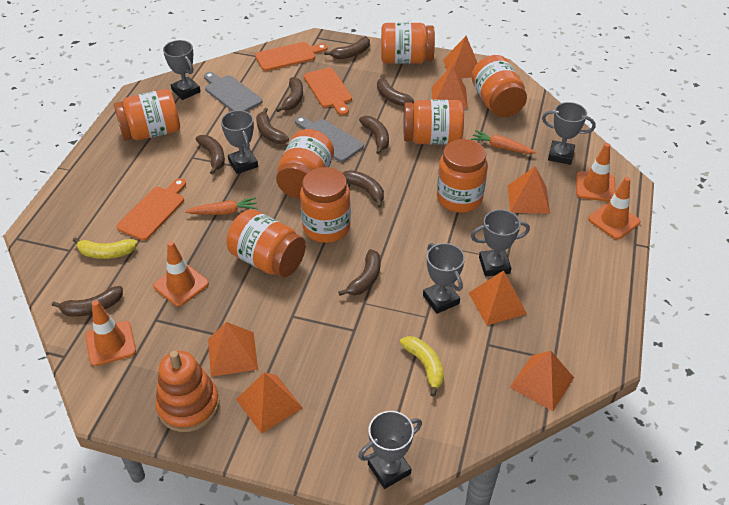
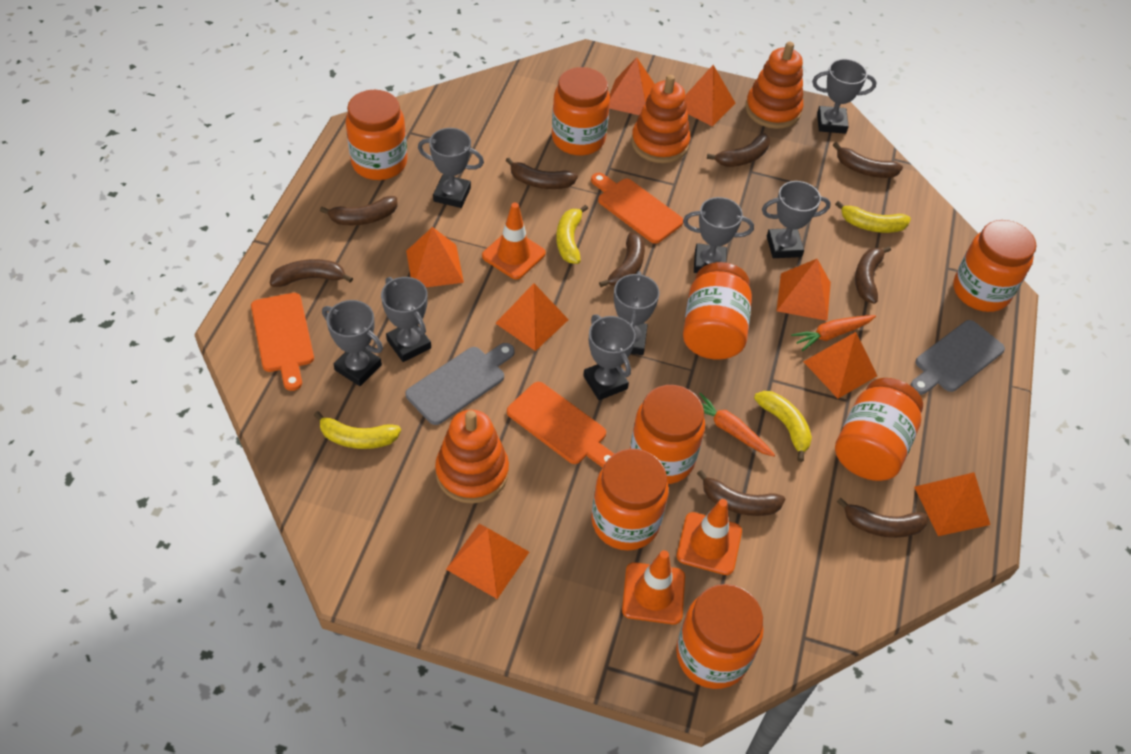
grey trophy: [163,40,201,100] [221,110,258,174] [358,411,422,489] [423,243,465,314] [470,209,530,276] [542,102,596,165] = 6 -> [322,300,383,386] [381,277,431,362] [418,128,484,208] [583,314,636,400] [614,271,660,355] [683,197,754,273] [762,181,831,258] [812,59,876,134] = 8
orange pyramid: [208,322,258,377] [236,372,303,434] [432,65,468,109] [443,36,477,78] [469,270,527,325] [508,166,550,214] [510,351,574,411] = 7 -> [406,227,464,287] [446,524,529,599] [495,283,569,351] [609,57,655,115] [685,65,735,127] [777,259,831,321] [803,332,877,398] [914,472,990,536] = 8
orange stacking toy: [155,351,220,432] = 1 -> [435,410,509,504] [631,75,690,163] [745,42,803,129] = 3
orange traffic cone: [85,300,136,366] [153,241,209,307] [576,143,615,202] [588,177,640,240] = 4 -> [482,203,546,279] [622,550,685,625] [677,499,742,575] = 3
yellow banana: [73,237,138,259] [400,336,444,396] = 2 -> [314,411,401,449] [556,205,588,264] [754,391,812,462] [835,201,911,233] = 4

